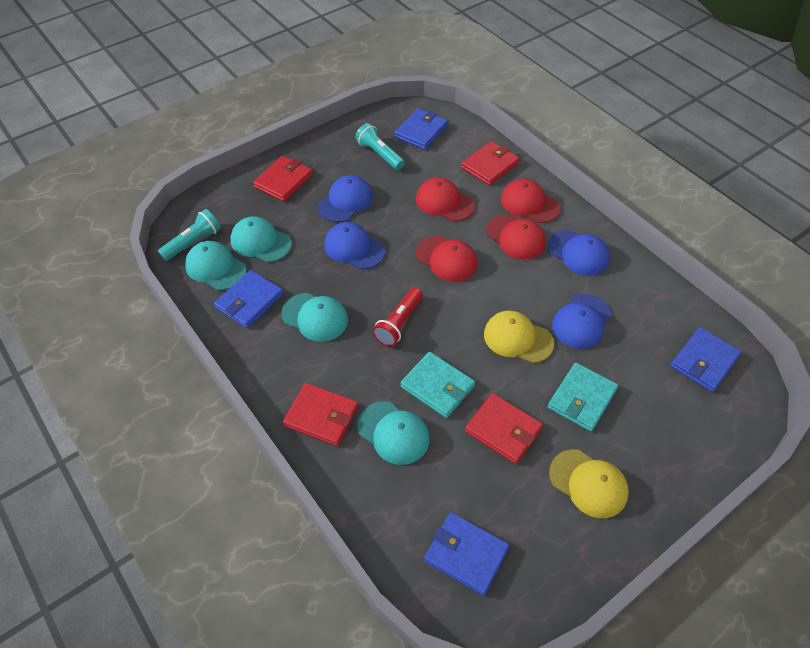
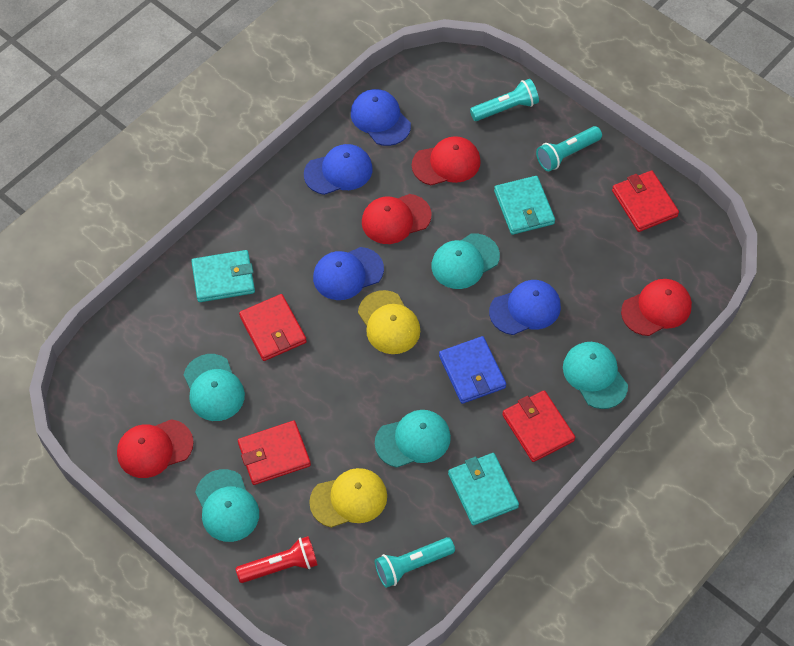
blue wallet: [214,270,283,328] [394,108,448,150] [424,512,510,596] [671,327,741,392] = 4 -> [439,336,506,404] = 1
turquoise cap: [185,241,247,290] [231,216,292,262] [281,293,348,342] [357,401,430,465] = 4 -> [184,354,245,421] [195,469,259,542] [375,410,451,468] [431,233,500,289] [563,342,628,409] = 5
turquoise flashlight: [158,209,221,261] [355,123,405,170] = 2 -> [375,537,455,588] [470,79,539,121] [536,126,602,171] = 3
turquoise wallet: [401,352,475,418] [548,363,618,432] = 2 -> [191,250,255,302] [448,453,519,525] [494,176,555,235] = 3

